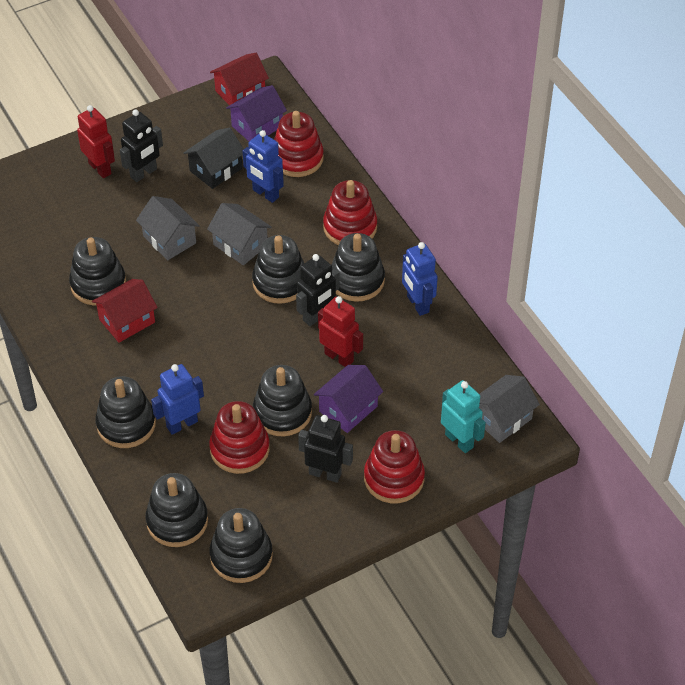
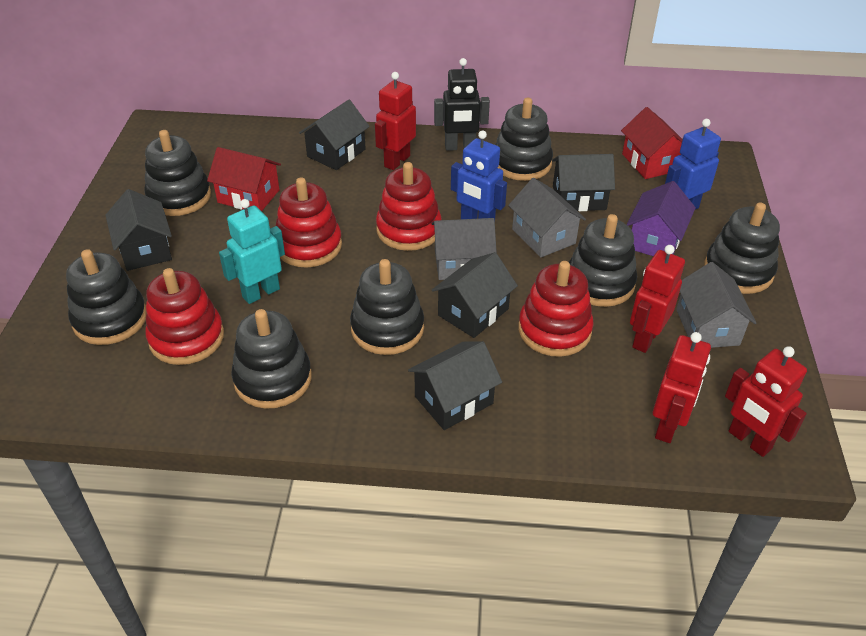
black house: [184,128,244,189] = 1 -> [105,189,172,271] [299,100,370,170] [408,341,502,430] [432,252,518,338] [552,154,615,211] = 5
black robot: [120,109,163,182] [296,254,339,326] [298,415,353,483] = 3 -> [434,58,490,151] = 1
blue robot: [151,364,204,435] [243,130,284,203] [402,242,438,316] = 3 -> [451,130,507,219] [665,119,721,209] = 2
purple house: [226,85,287,141] [314,365,383,433] = 2 -> [627,181,696,256] = 1
red robot: [77,105,115,178] [318,296,363,367] = 2 -> [375,72,416,170] [630,245,685,353] [653,332,711,443] [725,346,807,457] = 4

